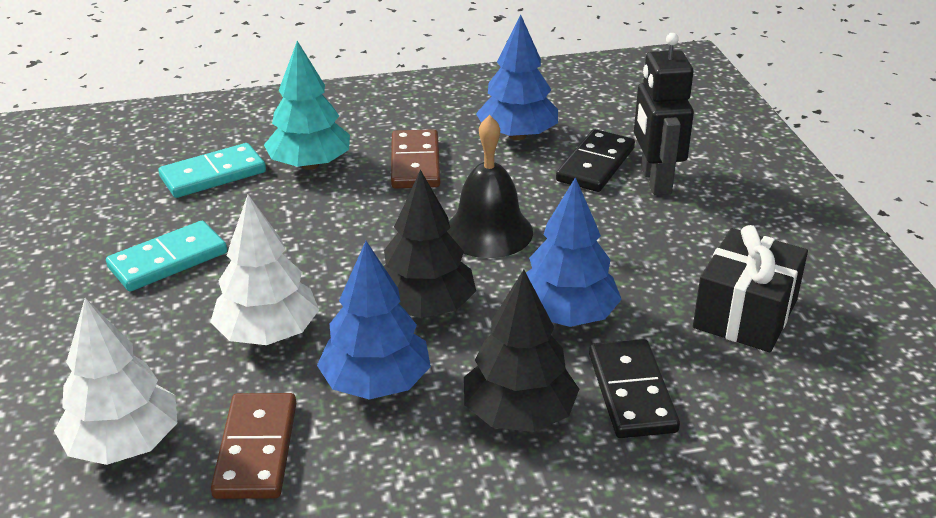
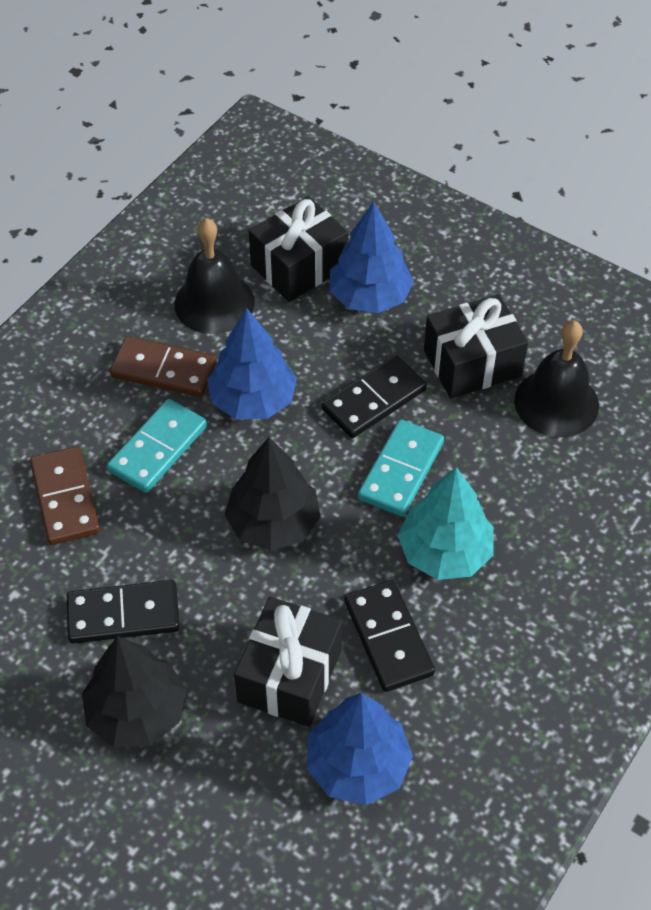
black bell: [447,115,533,258] = 1 -> [174,218,255,334] [514,321,599,437] = 2
black domino: [556,129,635,192] [589,339,680,438] = 2 -> [67,580,180,644] [322,355,427,438] [345,580,435,692] = 3
black gift: [693,225,808,352] = 1 -> [234,597,342,727] [249,196,348,302] [424,294,528,399] = 3
black robot: [634,33,694,195] = 1 -> none = 0
white tree: [54,298,177,465] [210,195,319,345] = 2 -> none = 0

